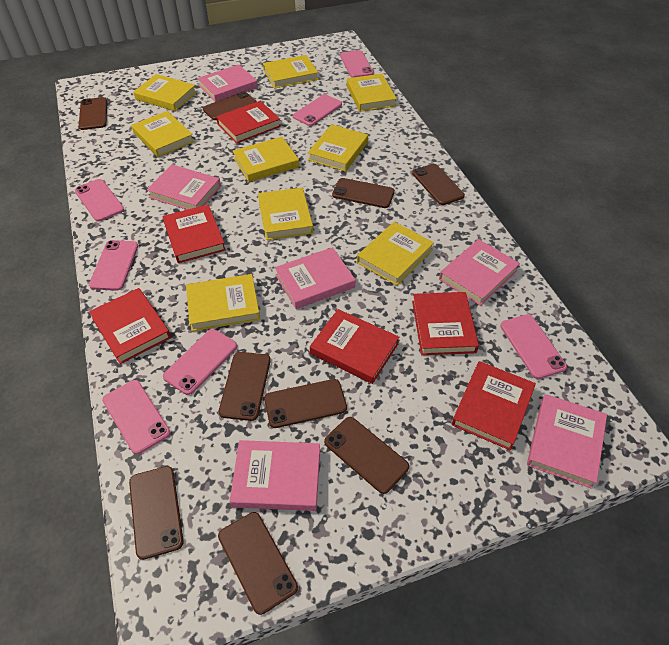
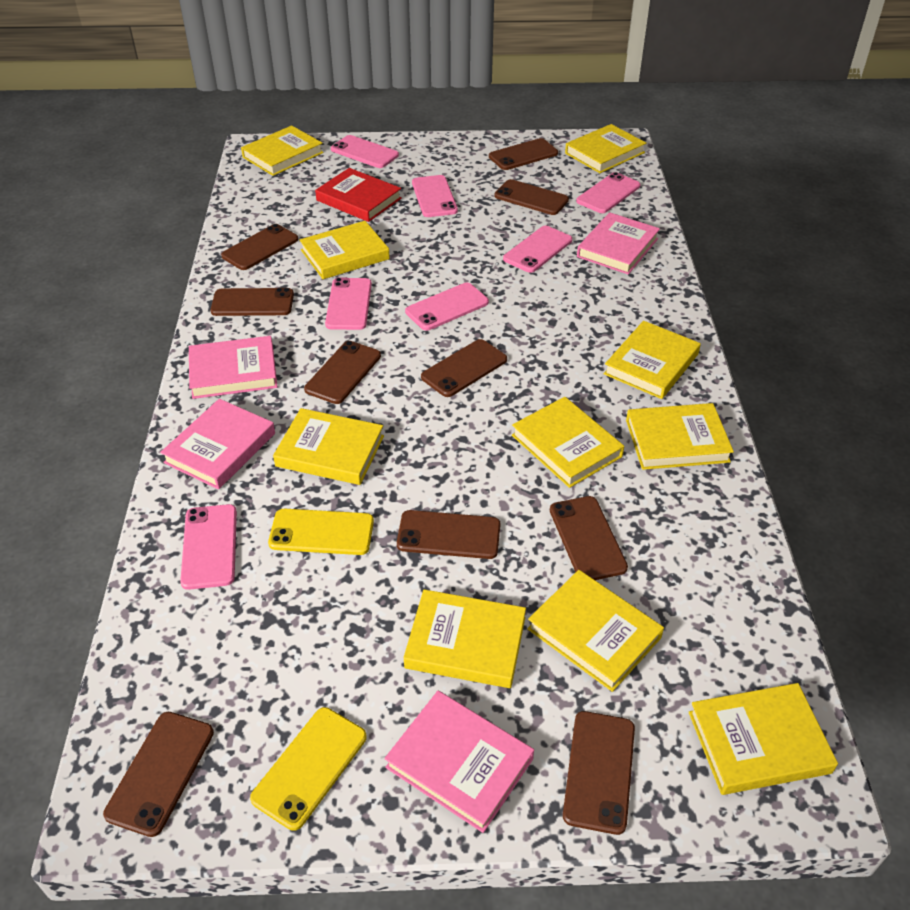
brown phone: [79,97,107,130] [129,466,184,560] [203,91,257,120] [218,512,298,615] [219,352,271,421] [264,379,347,428] [324,417,409,494] [332,178,395,208] [412,164,465,205] = 9 -> [103,712,214,837] [211,288,294,316] [221,224,298,270] [304,341,381,404] [397,510,501,559] [421,339,507,397] [489,138,558,170] [494,179,569,215] [550,496,628,580] [563,711,635,835] = 10
pink book: [147,164,221,210] [197,65,258,102] [230,440,320,511] [275,247,355,309] [439,239,520,306] [527,394,607,489] = 6 -> [160,399,275,489] [189,336,277,399] [384,691,534,833] [577,212,660,274] = 4
red book: [89,288,171,364] [163,205,226,263] [216,101,281,144] [310,309,399,384] [412,292,479,355] [452,361,536,450] = 6 -> [315,168,402,222] = 1
yellow book: [131,111,194,157] [133,74,197,111] [186,274,260,331] [233,137,299,182] [258,188,313,240] [263,55,318,89] [308,124,368,172] [347,74,397,112] [357,222,434,286] = 9 -> [241,125,323,176] [273,408,384,485] [300,221,390,279] [404,589,526,688] [512,397,624,488] [527,570,664,692] [565,124,646,173] [604,321,701,399] [626,403,734,470] [689,683,838,795] = 10
yellow phone: none = 0 -> [250,707,367,831] [268,509,374,555] = 2

